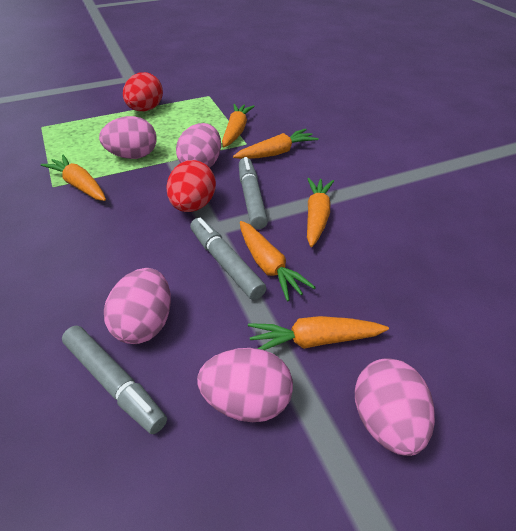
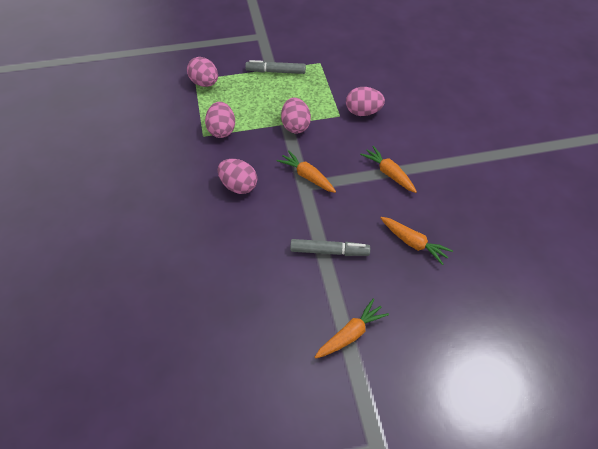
grey marker: [62,326,167,434] [190,218,266,300] [239,157,268,229] = 3 -> [245,60,306,74] [290,239,370,256] = 2
orange carrot: [41,155,106,201] [222,104,255,147] [233,129,319,159] [240,221,316,301] [248,316,389,350] [307,178,334,247] = 6 -> [277,150,336,193] [315,299,389,359] [360,146,417,193] [381,217,453,265] = 4
red egg: [123,72,163,111] [167,160,216,212] = 2 -> none = 0

